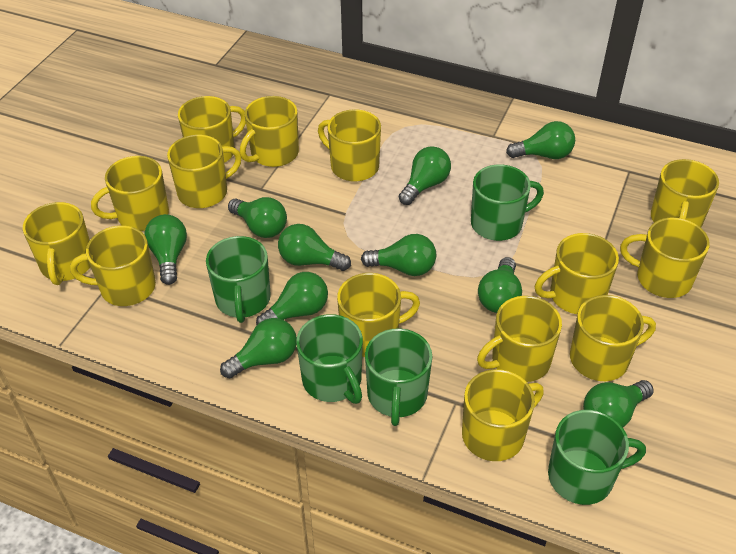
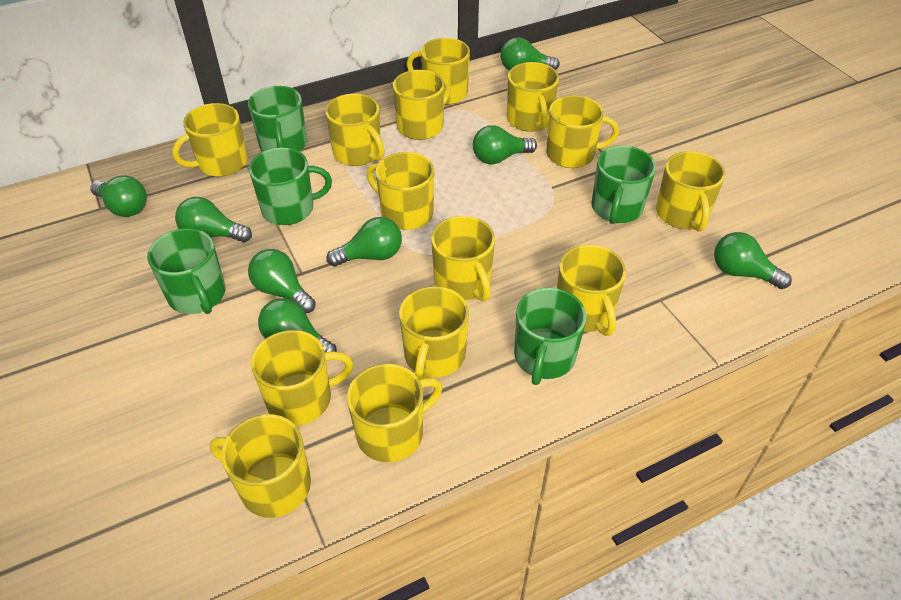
green light bulb: [144,214,187,285] [220,318,297,378] [228,197,287,238] [256,272,328,325] [278,224,351,271] [361,234,436,276] [399,146,451,205] [478,257,522,313] [506,121,575,159] [583,380,654,427] = 10 -> [90,176,147,217] [175,197,252,242] [248,249,316,313] [258,298,337,352] [326,217,402,267] [473,125,537,164] [500,37,560,71] [714,232,792,289] = 8

